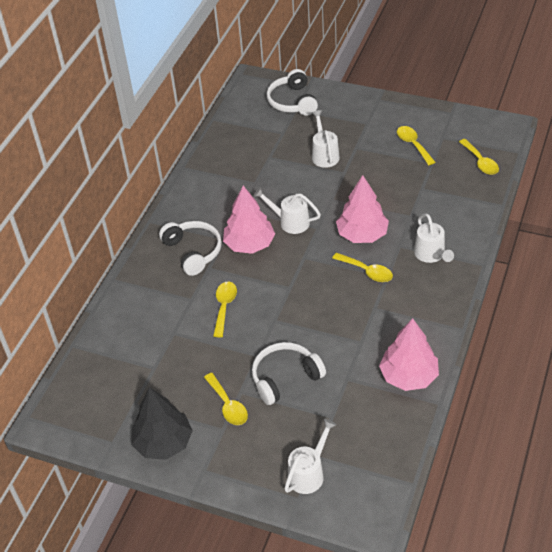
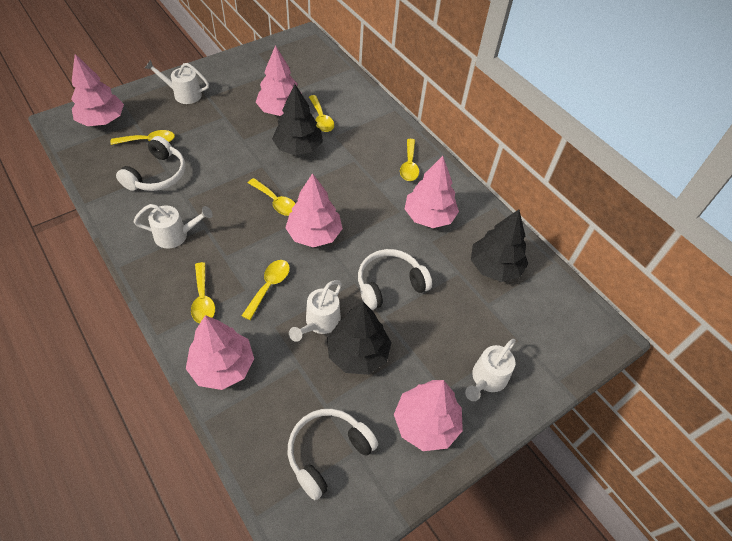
black tree: [132,387,193,460] = 1 -> [272,84,323,155] [327,302,392,375] [471,210,528,282] = 3
pink tree: [223,186,275,254] [336,175,389,243] [379,318,439,391] = 3 -> [71,54,124,126] [186,315,254,390] [256,45,302,116] [285,173,343,248] [394,380,463,451] [405,156,459,228] = 6
yellow spoon: [204,373,248,425] [213,281,237,337] [332,253,393,282] [397,126,435,165] [459,139,499,175] = 5 -> [110,130,175,145] [191,262,215,323] [241,260,290,320] [248,178,296,216] [309,95,334,132] [400,139,419,181] = 6

